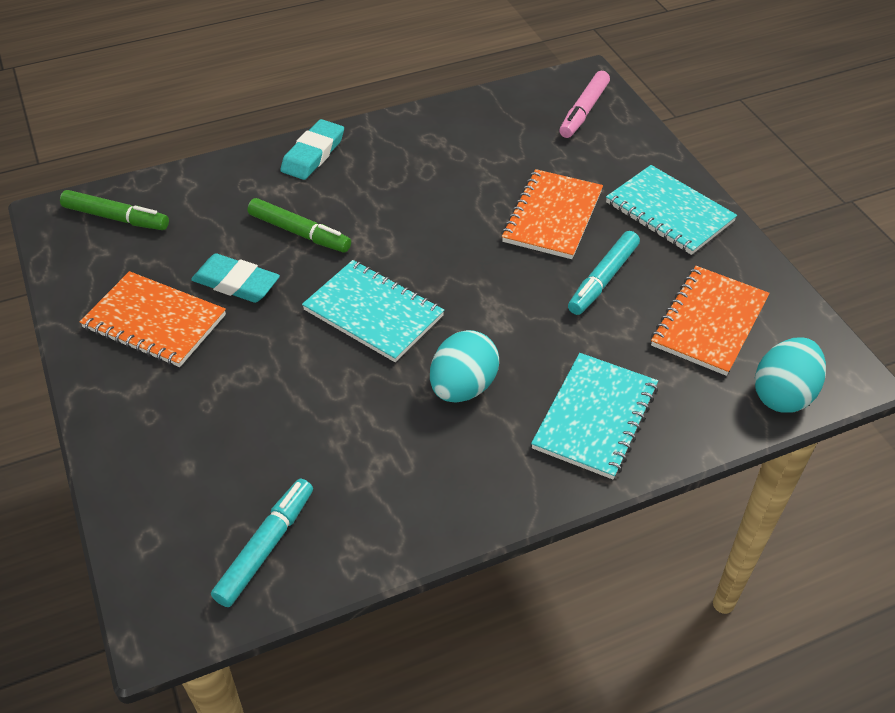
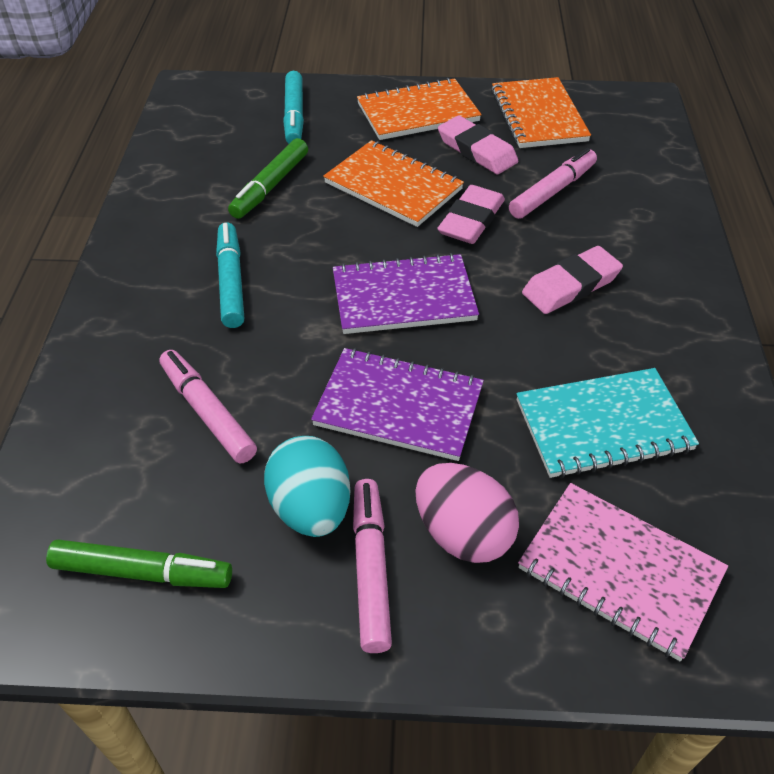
pink egg: none = 0 -> [415,463,519,563] = 1
pink eraser: none = 0 -> [437,185,505,244] [438,116,518,174] [522,246,623,314] = 3
pink marker: [559,71,610,138] = 1 -> [159,350,257,464] [353,479,392,653] [509,148,597,219] = 3
pink notebook: none = 0 -> [518,483,728,661] = 1
purple notebook: none = 0 -> [311,348,484,461] [333,253,479,334] = 2
turquoise egg: [430,330,499,403] [755,337,826,413] = 2 -> [264,436,351,537] = 1
turquoise eraser: [191,253,280,303] [280,119,344,180] = 2 -> none = 0
turquoise notebook: [302,260,444,362] [531,353,658,479] [606,165,737,255] = 3 -> [516,368,699,478] = 1

